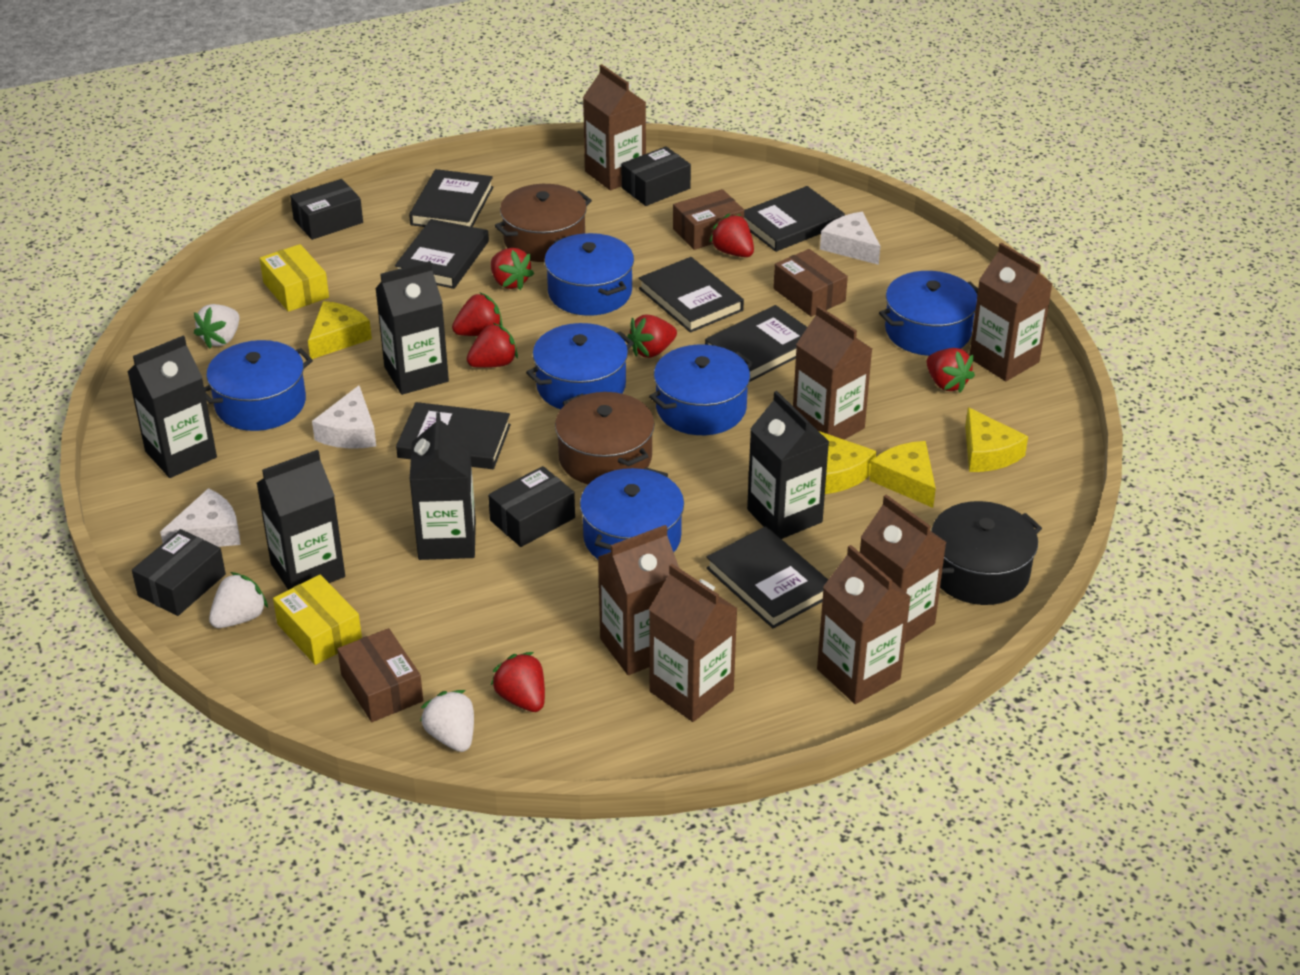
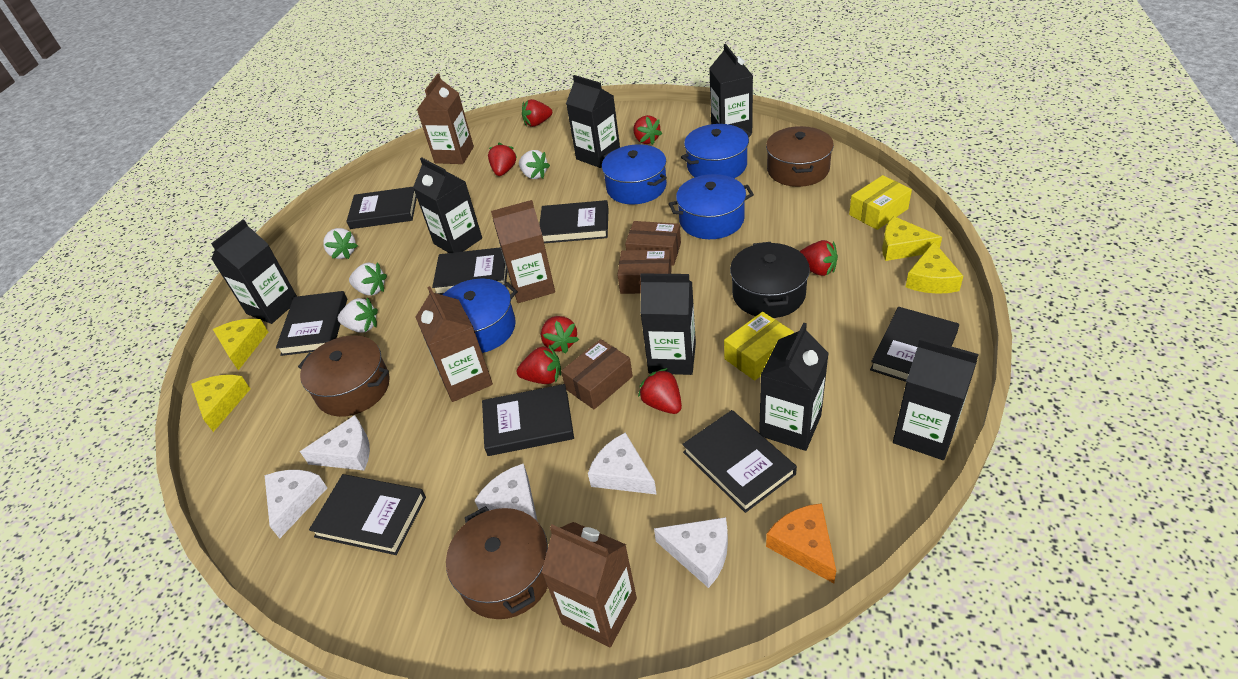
black book: [395,219,489,289] [396,402,511,469] [409,169,493,227] [639,257,744,333] [705,305,807,382] [706,526,828,629] [744,186,845,252] = 7 -> [276,291,347,356] [309,474,426,555] [346,187,417,229] [432,247,507,295] [482,384,574,456] [539,200,609,243] [682,410,797,513] [870,307,959,382] = 8
black box: [132,529,226,616] [290,179,363,240] [488,466,575,547] [621,146,691,206] = 4 -> none = 0
black carton: [127,336,217,478] [257,450,345,590] [375,261,449,395] [410,412,476,560] [747,391,829,539] = 5 -> [211,220,297,324] [413,157,482,253] [566,75,620,168] [640,274,696,375] [709,44,753,134] [759,323,829,451] [893,338,979,460] = 7
blue pot: [204,340,313,431] [526,323,634,409] [544,233,634,316] [580,467,684,559] [649,345,753,435] [879,271,978,356] = 6 -> [443,278,518,353] [602,144,667,204] [669,174,754,239] [681,124,751,178] = 4
brown carton: [583,64,646,190] [598,525,679,675] [649,564,738,722] [793,306,872,440] [817,545,911,704] [860,495,947,643] [969,243,1052,381] = 7 -> [416,286,493,402] [417,73,474,164] [491,200,555,303] [541,522,637,647] = 4
brown pot: [495,184,592,262] [555,392,655,485] = 2 -> [298,335,390,417] [446,506,548,619] [766,126,834,187] = 3
orange cheese: none = 0 -> [766,503,836,583] = 1
white cheese: [160,488,241,547] [312,386,376,449] [820,212,880,265] = 3 -> [265,470,327,539] [300,415,370,470] [474,463,538,522] [588,433,657,495] [654,517,728,588] = 5
white strawberry: [194,304,239,349] [209,572,268,628] [420,690,474,752] = 3 -> [323,228,358,259] [338,297,378,333] [349,263,387,296] [519,150,550,179] = 4

